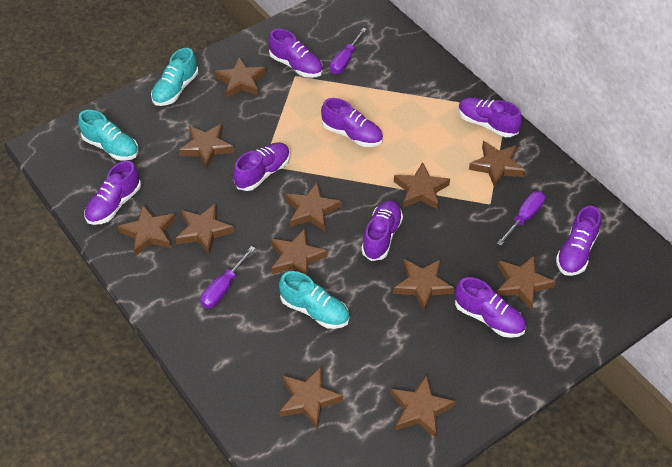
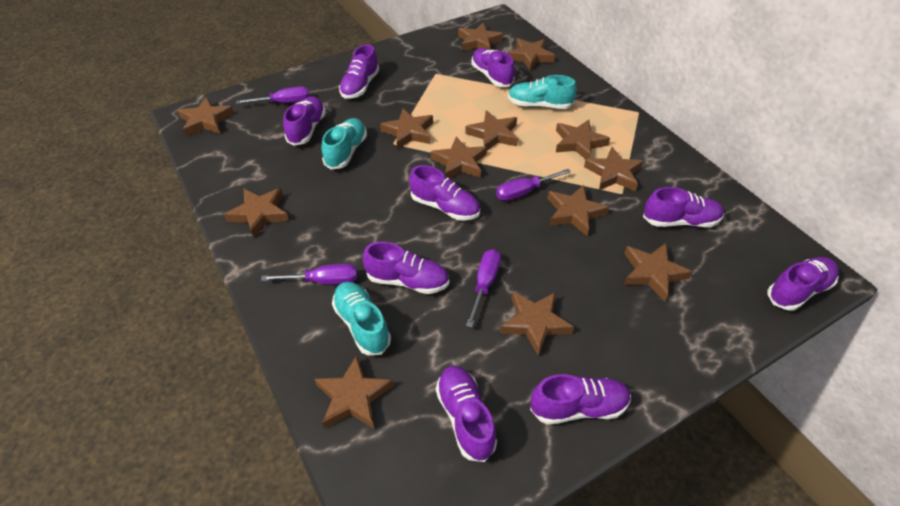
brown star: [117,205,176,256] [175,203,234,255] [178,124,234,169] [215,57,266,98] [271,228,328,276] [279,367,343,430] [286,183,342,232] [390,375,456,438] [393,259,454,312] [394,162,450,210] [469,141,525,188] [497,256,556,310] = 12 -> [178,97,234,136] [224,188,289,237] [315,355,393,429] [380,109,433,149] [431,137,487,178] [458,23,503,51] [465,110,518,150] [500,292,574,356] [507,38,555,71] [547,185,609,236] [556,120,610,159] [584,147,643,191] [624,243,693,301] = 13
purple screwdriver: [200,246,256,308] [330,28,367,74] [497,191,545,246] = 3 -> [236,86,310,104] [261,264,357,285] [466,249,501,327] [496,169,571,201] = 4
purple shoe: [85,161,141,225] [233,143,290,191] [268,29,323,78] [321,98,383,147] [361,200,403,261] [455,277,526,338] [458,97,522,137] [556,206,601,276] = 8 -> [283,96,326,146] [339,44,379,99] [363,242,449,294] [409,165,480,221] [436,366,497,462] [471,48,515,87] [530,374,631,424] [643,187,724,227] [767,257,839,311] = 9

